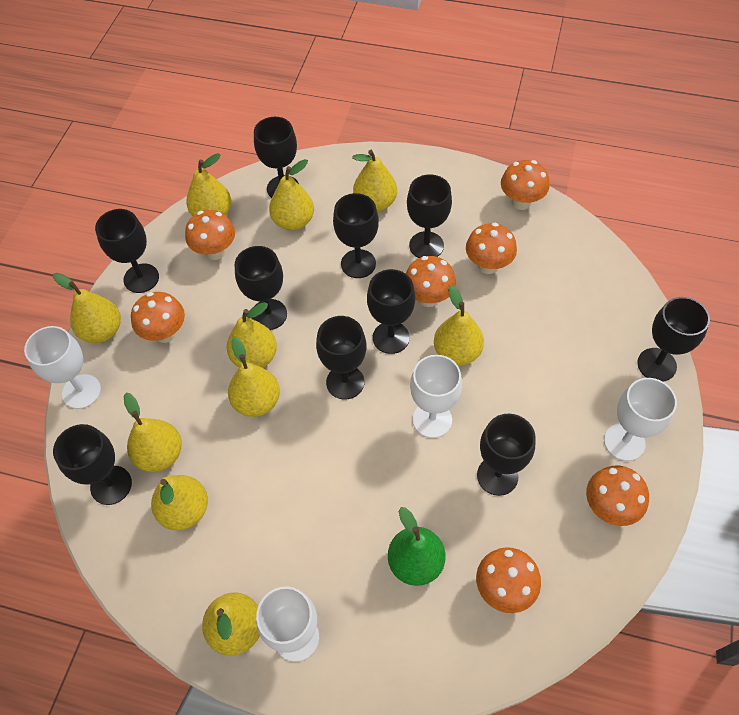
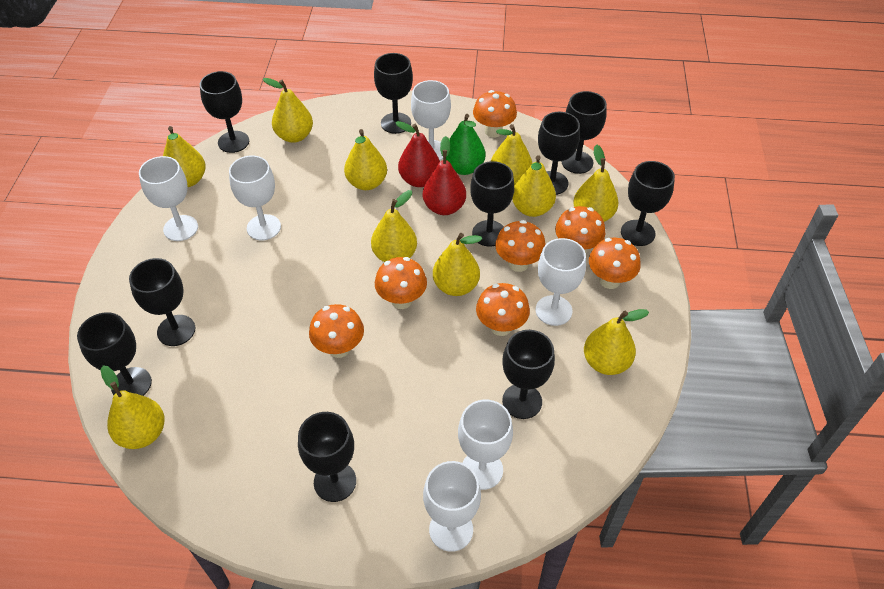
red pear: none = 0 -> [395,121,440,187] [423,136,466,215] = 2
white goblet: [24,326,101,409] [256,586,319,662] [410,355,462,438] [604,378,677,461] = 4 -> [139,156,198,241] [229,155,281,240] [411,80,451,160] [423,461,481,552] [458,400,513,490] [536,238,586,326] = 6

